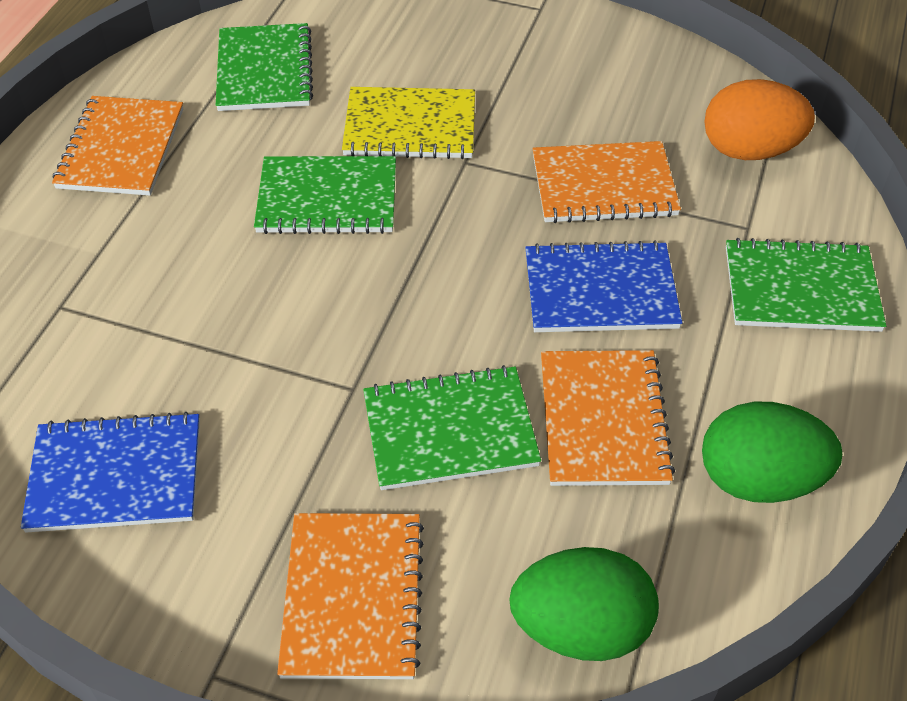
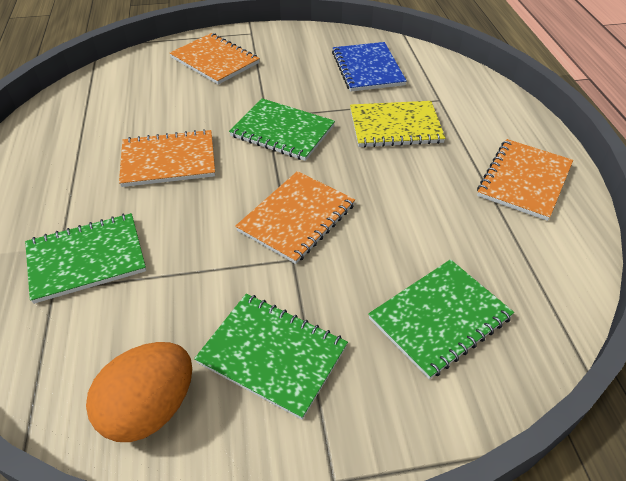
blue notebook: [21,412,200,533] [525,240,683,332] = 2 -> [332,42,407,92] = 1
green egg: [509,547,659,661] [702,402,842,503] = 2 -> none = 0

